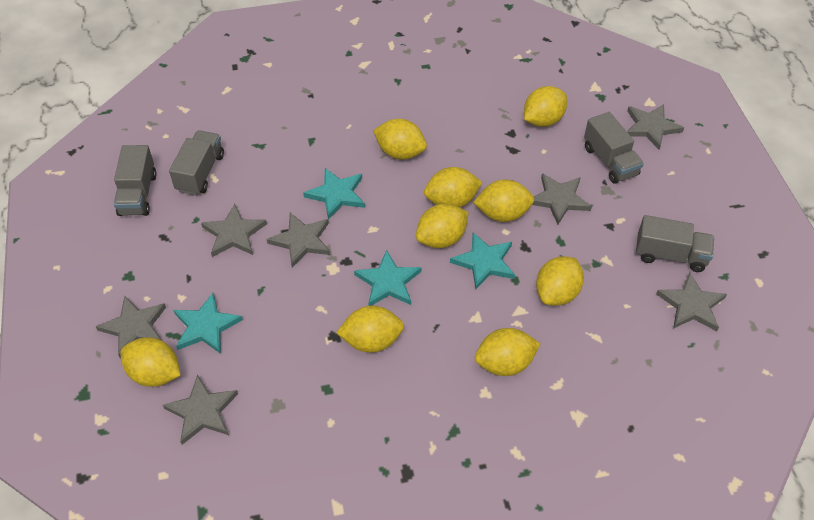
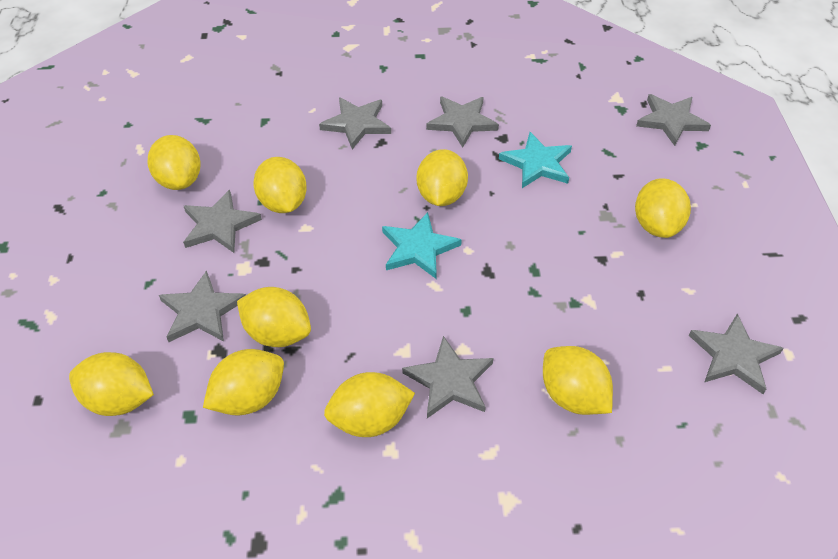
grey truck: [114,145,157,216] [169,130,224,195] [584,112,644,184] [636,215,714,272] = 4 -> none = 0
turquoise star: [173,293,243,354] [303,168,365,220] [354,250,421,306] [450,233,515,289] = 4 -> [382,212,462,279] [499,132,572,188] = 2

